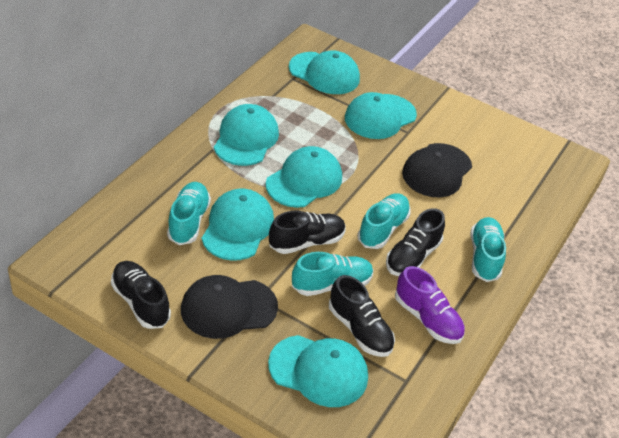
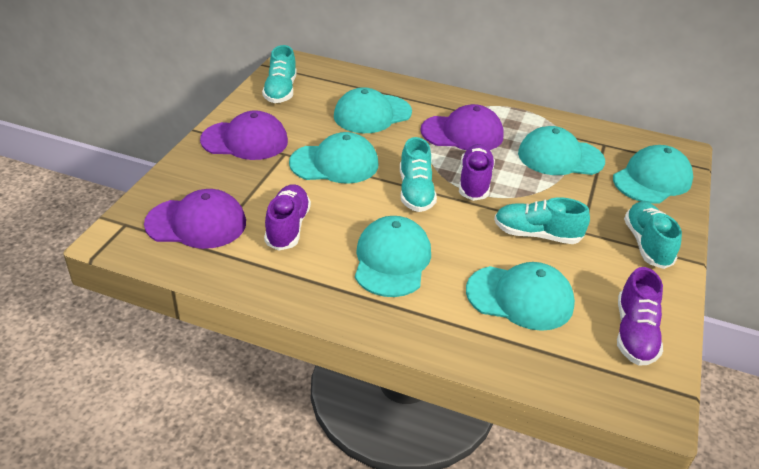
black cap: [181,275,278,339] [402,143,472,197] = 2 -> none = 0
black shoe: [111,261,171,329] [269,211,346,254] [329,275,395,357] [386,208,445,276] = 4 -> none = 0
purple cap: none = 0 -> [144,189,246,249] [200,110,288,160] [420,104,504,150] = 3
purple shoe: [395,266,465,344] = 1 -> [264,184,311,251] [459,144,495,201] [617,267,663,366] = 3

